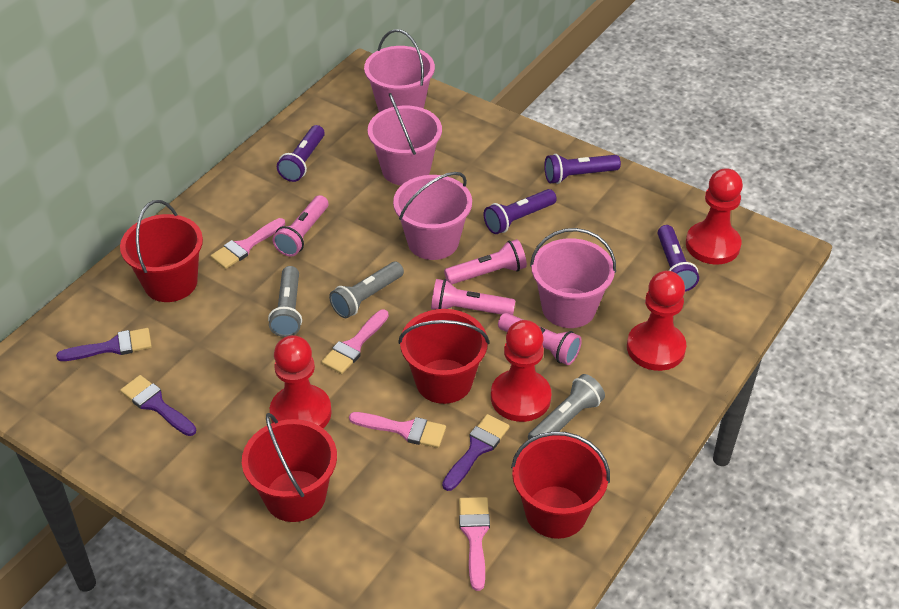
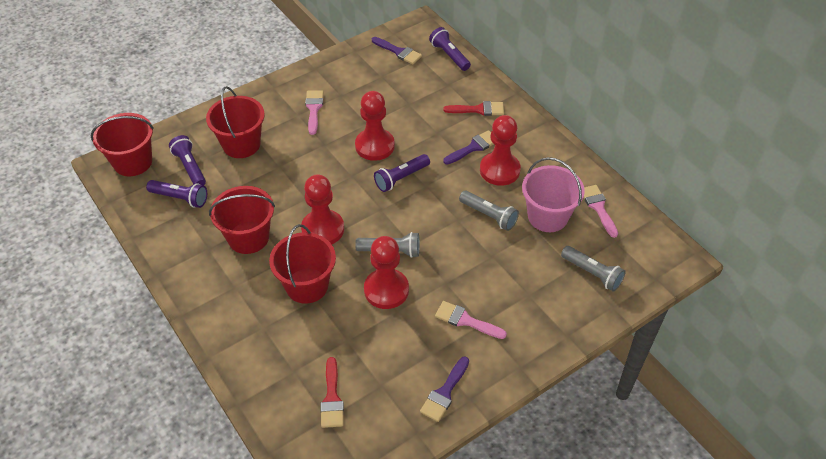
pink brush: [211,218,285,269] [321,309,389,374] [349,412,446,448] [459,497,490,591] = 4 -> [305,90,323,135] [435,301,507,339] [584,185,618,238] = 3
pink bucket: [364,29,435,112] [368,93,442,185] [393,172,472,260] [530,228,616,328] = 4 -> [522,157,585,232] = 1
pink flashlight: [273,195,328,256] [431,279,516,315] [444,239,527,284] [498,313,582,365] = 4 -> none = 0
red brush: none = 0 -> [320,357,344,428] [443,101,504,116] = 2

